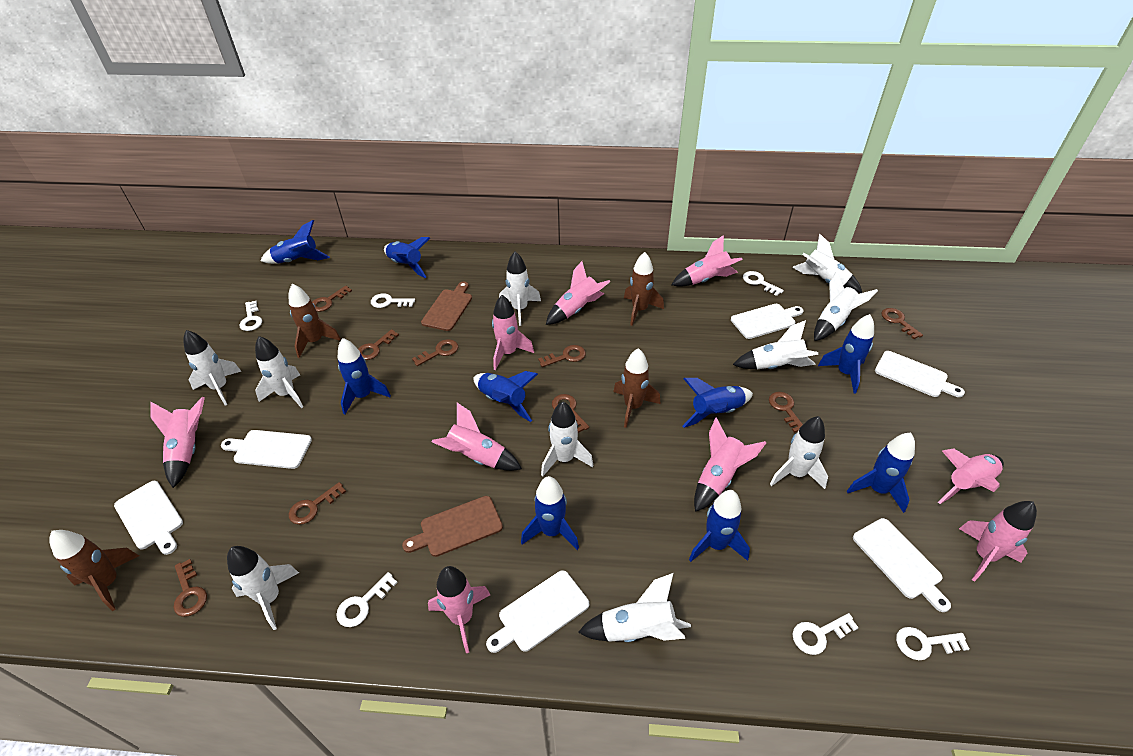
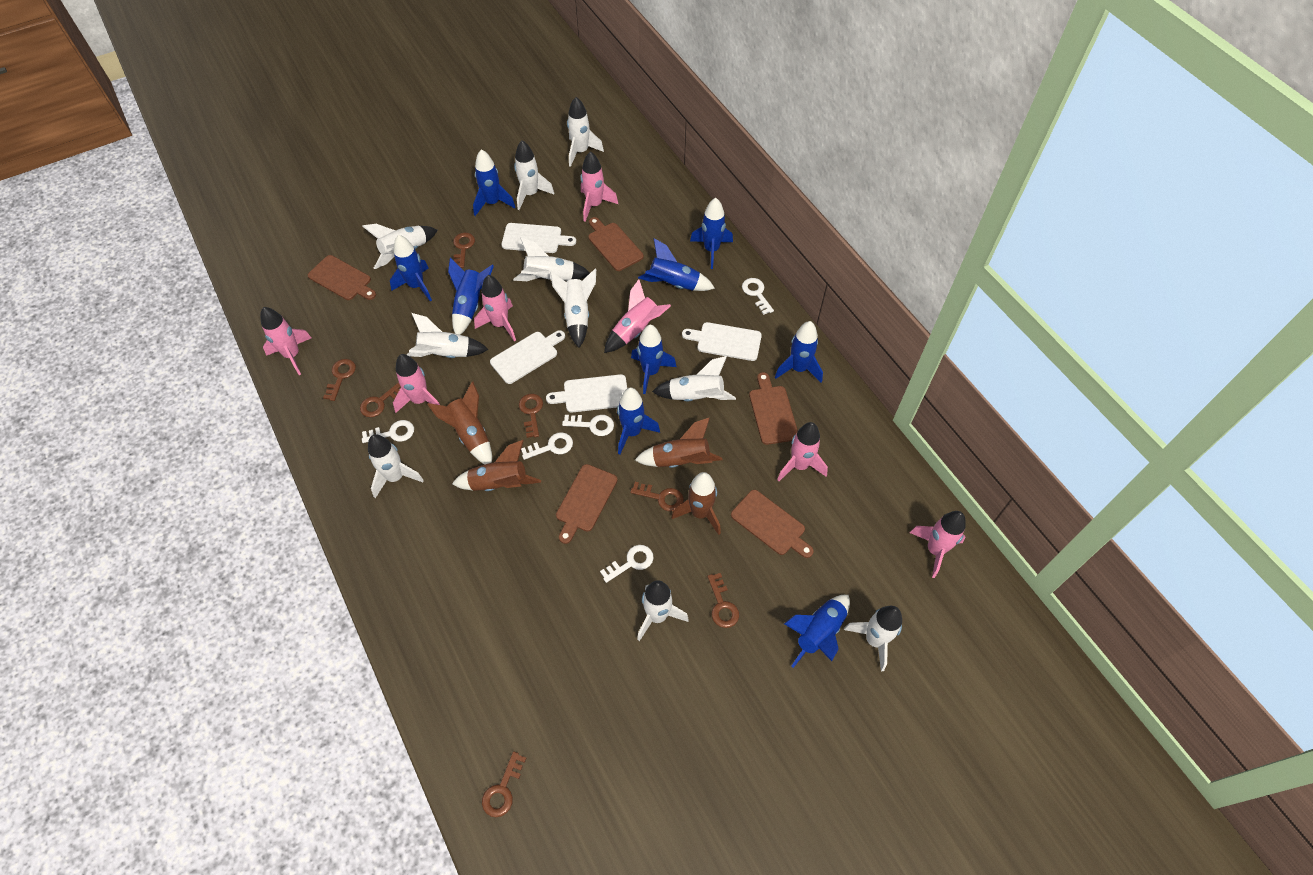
brown cutting board: [402,496,503,557] [421,282,472,331] = 2 -> [308,255,376,300] [556,464,618,544] [588,217,644,271] [731,490,814,558] [749,372,798,445] = 5
brown key: [174,559,207,617] [289,482,346,525] [312,286,352,312] [358,329,399,360] [412,339,458,366] [538,345,586,367] [552,394,589,433] [769,392,803,433] [881,308,923,339] = 9 -> [323,359,356,401] [360,382,401,417] [453,232,475,268] [482,751,526,817] [519,394,543,438] [630,482,684,511] [708,573,739,628] = 7
pink rocket: [150,397,205,488] [428,566,490,653] [432,403,522,471] [492,295,534,370] [546,261,610,325] [672,235,743,287] [694,417,766,512] [938,448,1004,504] [959,501,1037,581] = 9 -> [260,307,312,375] [393,354,440,413] [474,275,516,341] [581,151,618,222] [604,279,671,353] [777,422,828,481] [910,511,966,578] = 7
white cutting board: [114,481,183,555] [221,430,312,469] [486,570,589,653] [731,304,803,339] [853,518,951,612] [875,351,965,397] = 6 -> [490,330,565,384] [501,223,576,253] [546,374,627,413] [682,322,762,361] = 4
white key: [239,301,262,331] [336,572,398,627] [371,293,415,308] [743,271,784,296] [793,613,859,655] [896,627,969,660] = 6 -> [362,420,414,443] [521,432,573,460] [562,415,614,436] [600,545,654,583] [742,278,774,315] = 5

